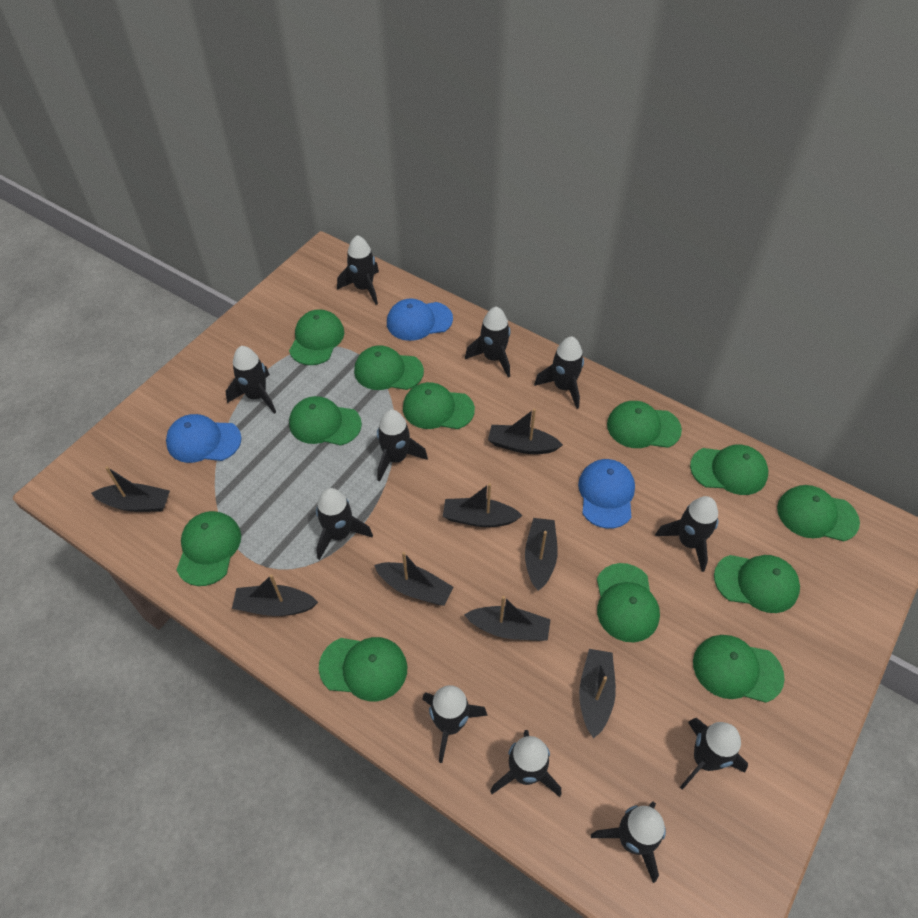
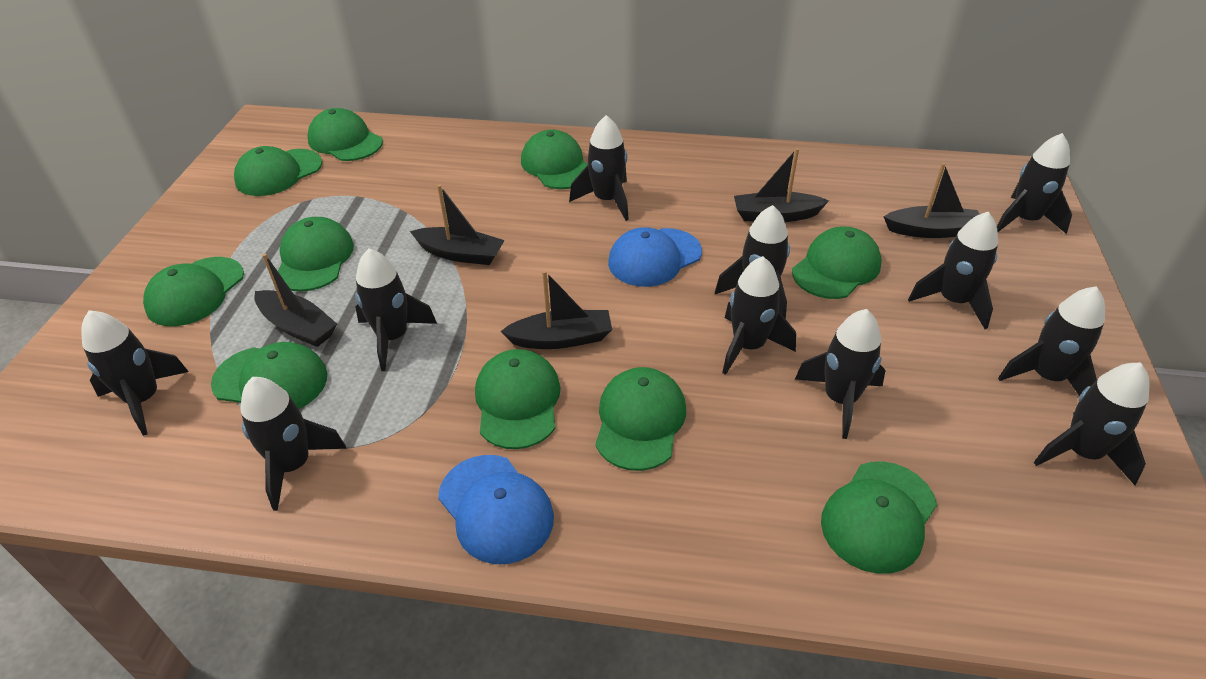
black boat: [91,466,170,512] [232,574,318,616] [374,552,453,606] [443,483,523,527] [464,596,551,641] [488,409,563,454] [525,518,558,591] [579,649,616,738] = 8 -> [254,253,337,347] [410,184,505,265] [500,270,612,349] [734,148,829,222] [884,163,979,238] = 5
blue cap: [166,414,242,463] [387,298,453,341] [578,459,635,529] = 3 -> [438,455,554,564] [608,227,702,287] = 2
green cap: [176,511,241,586] [289,309,344,365] [289,396,362,446] [319,637,407,701] [354,345,424,390] [403,382,475,429] [597,563,660,642] [607,401,682,448] [690,444,768,495] [693,635,785,703] [714,555,800,613] [777,485,860,541] = 12 -> [143,257,244,326] [211,342,327,409] [234,146,322,196] [278,217,354,292] [307,108,383,161] [475,349,561,449] [521,129,588,189] [595,367,686,471] [792,226,882,299] [821,461,937,574] = 10

